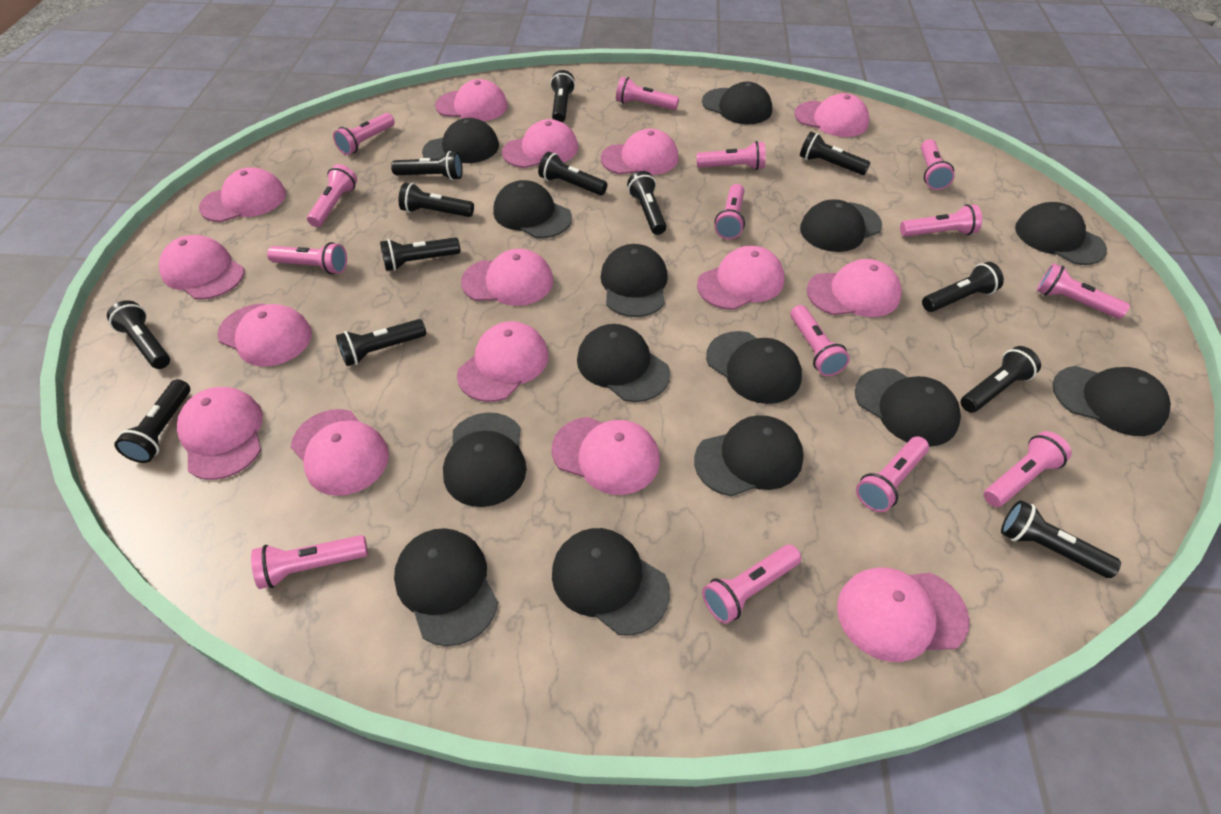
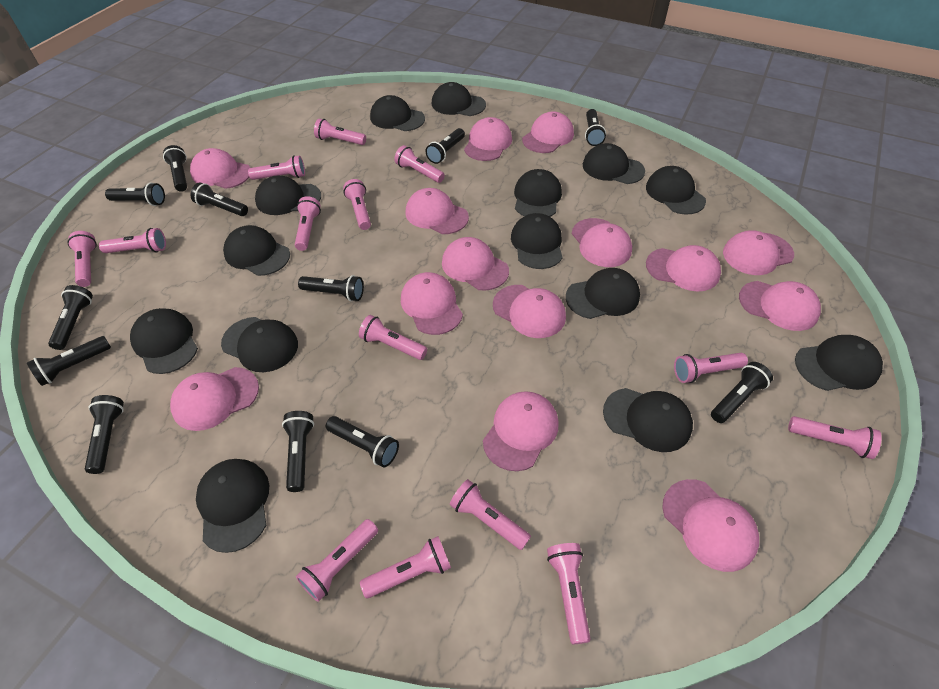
black flashlight: [107,300,170,369] [114,379,190,463] [336,319,426,366] [380,237,461,271] [391,151,463,180] [399,183,474,217] [538,152,607,195] [550,70,575,122] [627,171,666,235] [800,132,870,175] [922,262,1004,312] [961,346,1041,413] [1001,500,1121,578] = 13 -> [27,336,111,386] [48,285,93,350] [85,395,124,474] [105,182,165,206] [163,145,187,192] [191,182,248,216] [282,411,314,492] [298,275,364,301] [326,416,399,467] [425,128,465,164] [585,109,606,146] [711,362,773,423] = 12
pink cap: [159,235,244,300] [177,387,263,480] [199,167,286,222] [217,304,312,367] [291,409,389,496] [435,79,508,121] [457,321,549,402] [461,249,553,306] [502,119,578,168] [551,417,660,495] [601,129,679,175] [697,246,784,310] [794,93,869,137] [807,259,902,317] [837,567,969,662] = 15 -> [170,367,259,431] [190,148,250,189] [401,272,463,335] [406,188,469,234] [442,237,509,291] [464,117,512,161] [483,391,559,471] [493,285,566,338] [522,111,574,153] [572,218,632,267] [646,245,721,292] [662,479,759,572] [723,230,794,275] [739,281,821,331] = 14

